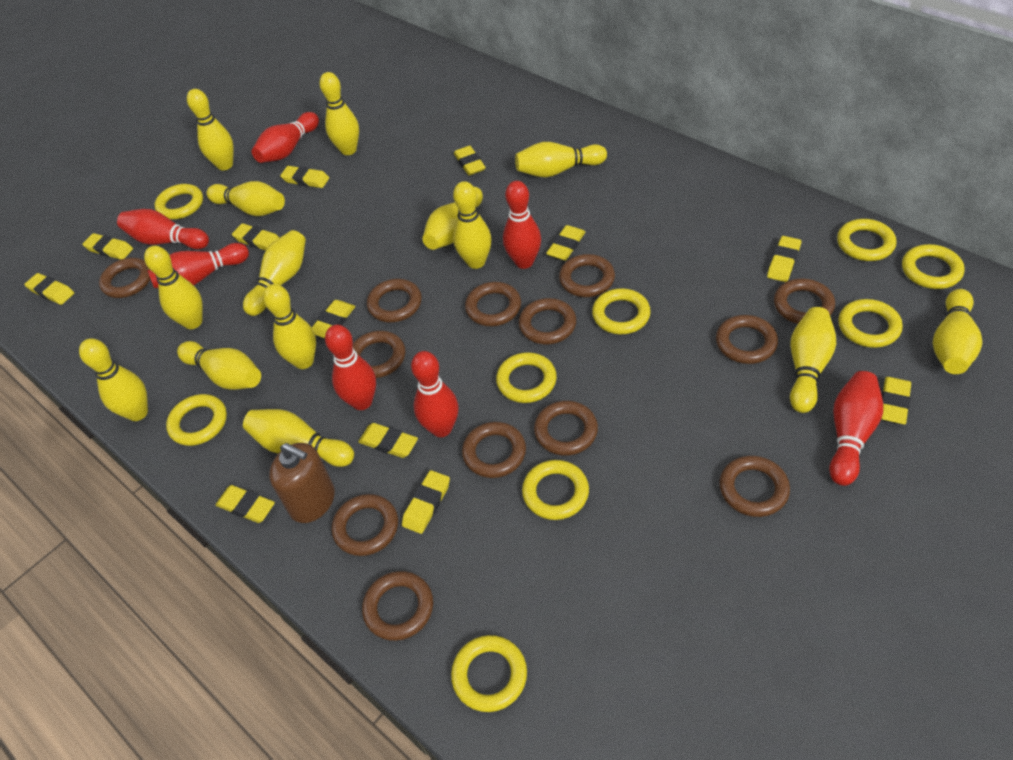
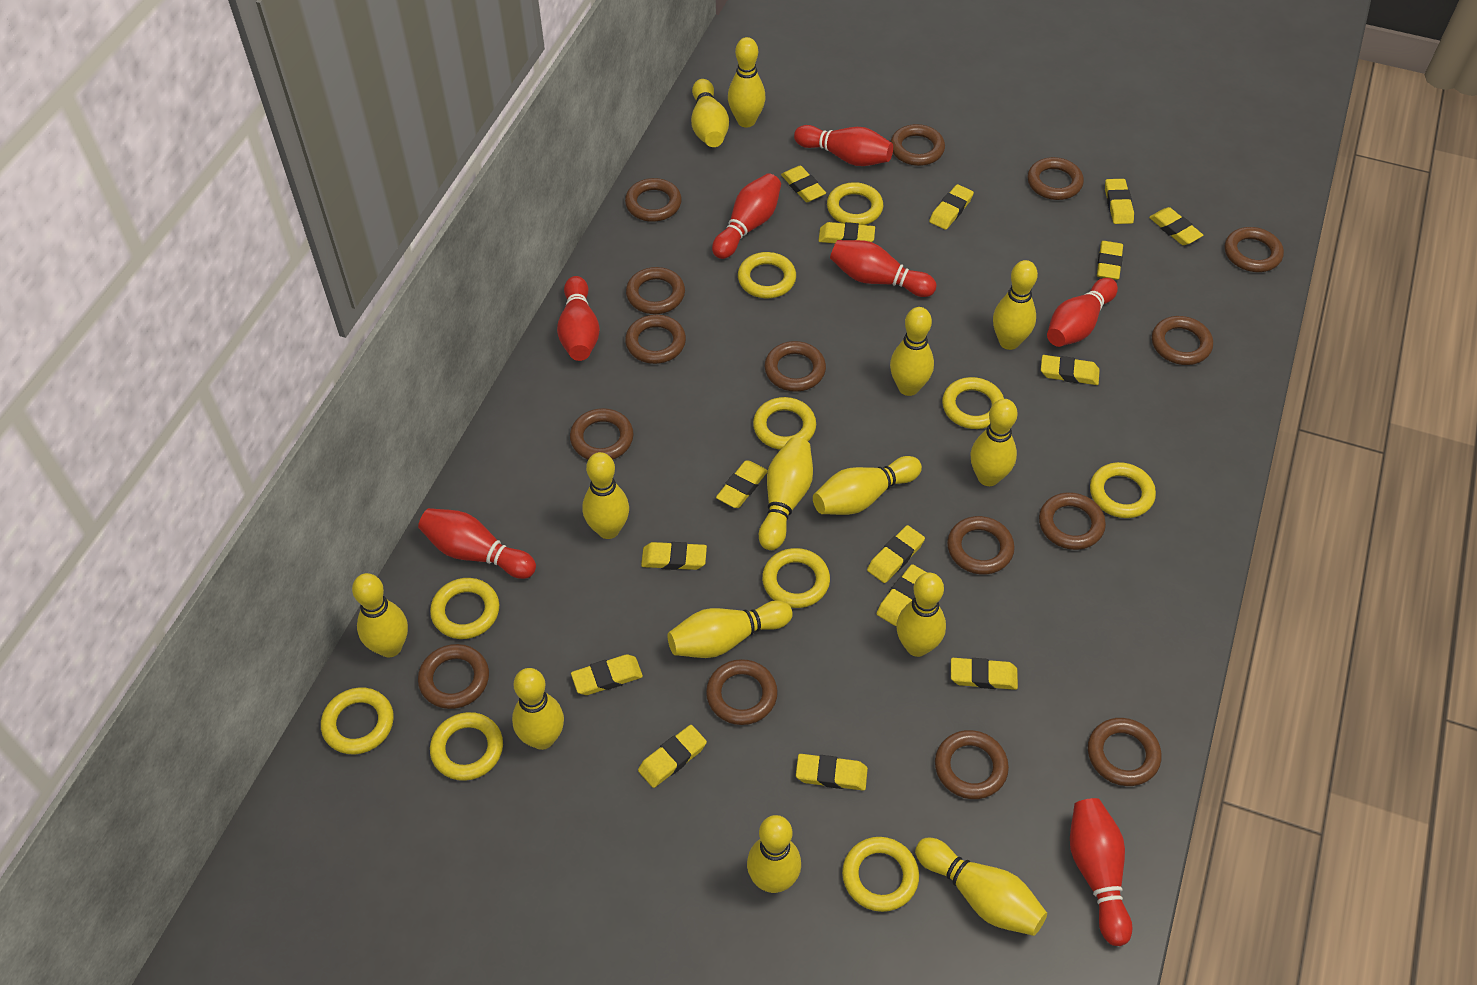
brown ring: [99,258,150,298] [332,494,398,556] [353,331,405,378] [362,571,433,641] [367,279,422,322] [462,422,526,478] [465,282,521,326] [519,298,576,344] [534,401,598,456] [559,254,615,297] [716,315,778,364] [719,456,790,517] [774,278,835,324] = 13 -> [418,644,489,709] [570,408,633,460] [625,178,682,222] [625,315,686,364] [626,267,685,314] [706,659,778,725] [764,341,826,392] [890,124,945,166] [935,730,1009,799] [947,516,1015,574] [1028,157,1084,200] [1039,492,1106,550] [1088,718,1161,786] [1152,316,1213,365] [1225,227,1284,272] = 15
brown soap dispenser: [269,443,335,523] = 1 -> none = 0
yellow eraser: [24,273,74,305] [82,233,133,260] [216,485,275,523] [232,223,279,251] [280,166,329,188] [312,300,356,338] [358,423,418,458] [402,470,450,534] [454,146,486,175] [546,225,585,260] [767,236,801,282] [881,377,911,424] = 12 -> [571,654,643,695] [638,725,707,788] [641,542,707,570] [716,460,768,508] [781,165,826,202] [796,754,868,790] [818,222,875,243] [867,525,925,583] [877,564,927,626] [929,184,974,230] [951,658,1018,690] [1041,355,1100,385] [1097,241,1123,280] [1105,179,1134,224] [1149,207,1203,245] = 15
yellow ring: [154,184,203,219] [166,394,227,446] [451,635,527,712] [496,352,557,403] [522,460,589,520] [592,288,651,334] [837,219,896,261] [838,299,903,348] [902,244,965,289] = 9 -> [321,687,394,754] [430,578,499,639] [430,712,503,781] [738,252,796,298] [753,397,816,450] [762,548,830,608] [827,182,883,225] [842,837,919,912] [942,377,1004,429] [1090,462,1156,518] = 10

